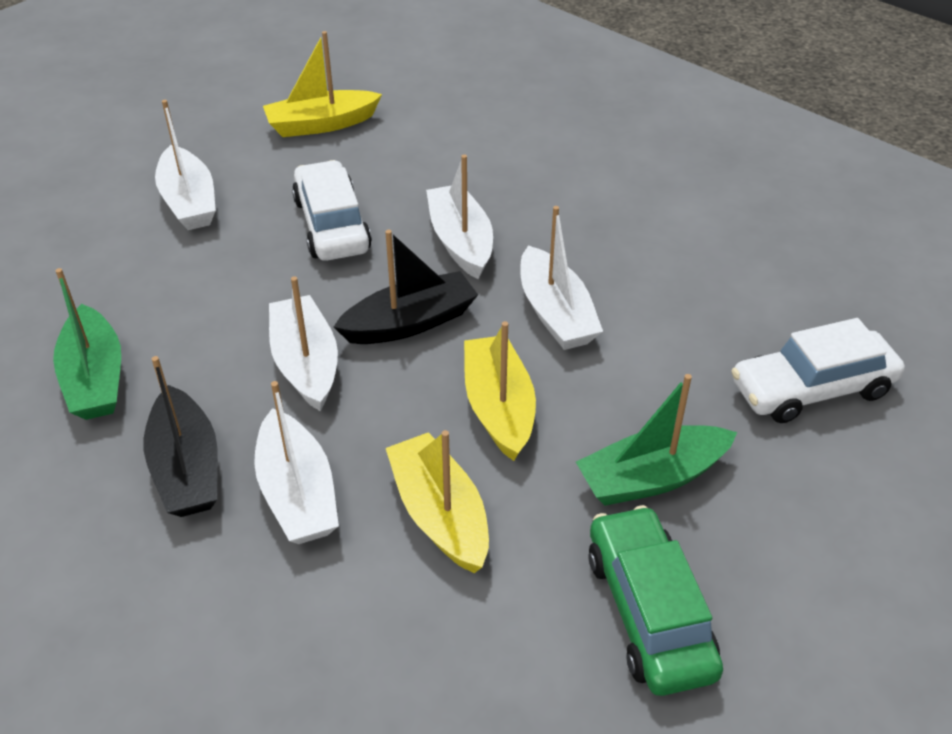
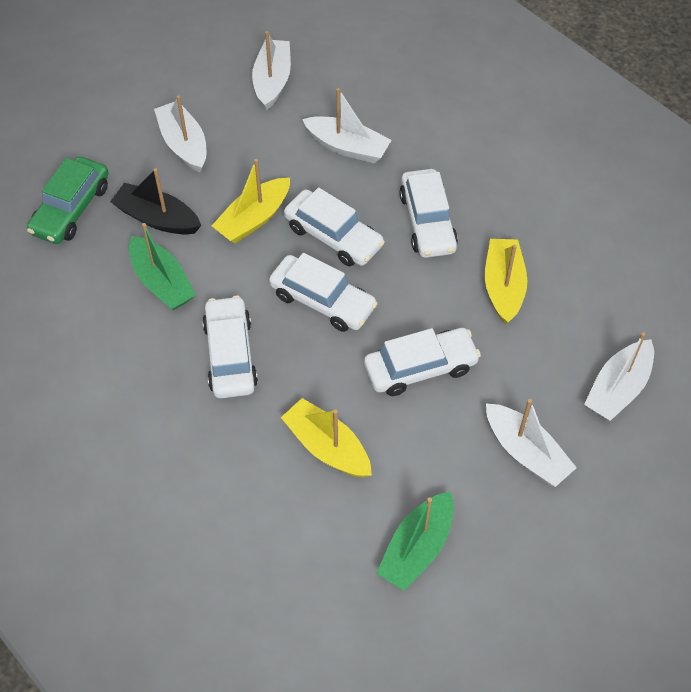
black boat: [144,356,218,517] [334,230,478,344] = 2 -> [110,168,201,235] = 1
white car: [292,160,372,261] [731,318,905,423] = 2 -> [202,296,258,399] [269,253,378,332] [284,187,385,266] [364,328,481,396] [399,169,458,258] = 5

